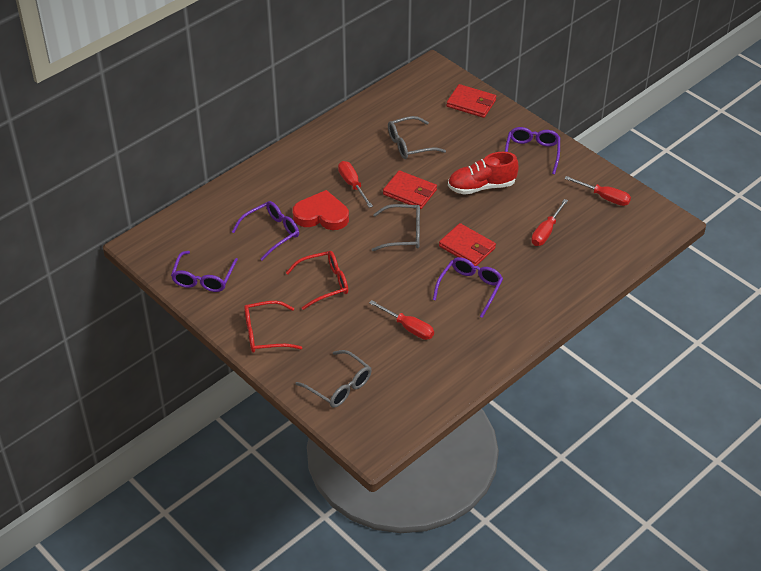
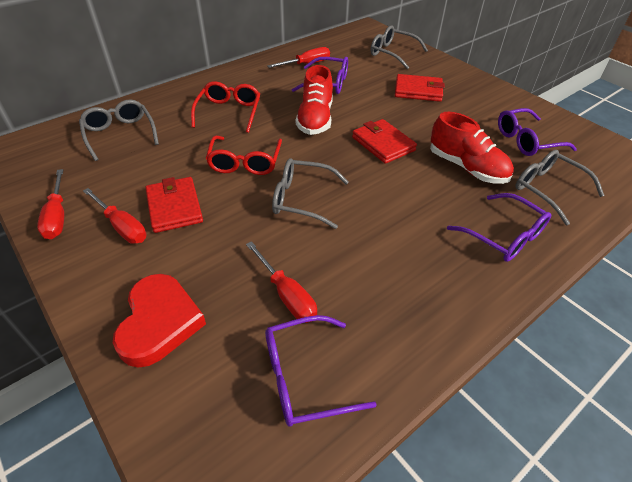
grey glasses: [295,350,371,408] [372,204,420,251] [388,116,446,159] = 3 -> [79,100,159,161] [272,158,349,229] [371,25,428,69] [516,150,605,225] = 4
red shoe: [448,152,519,195] = 1 -> [296,65,333,135] [430,112,514,184] = 2

